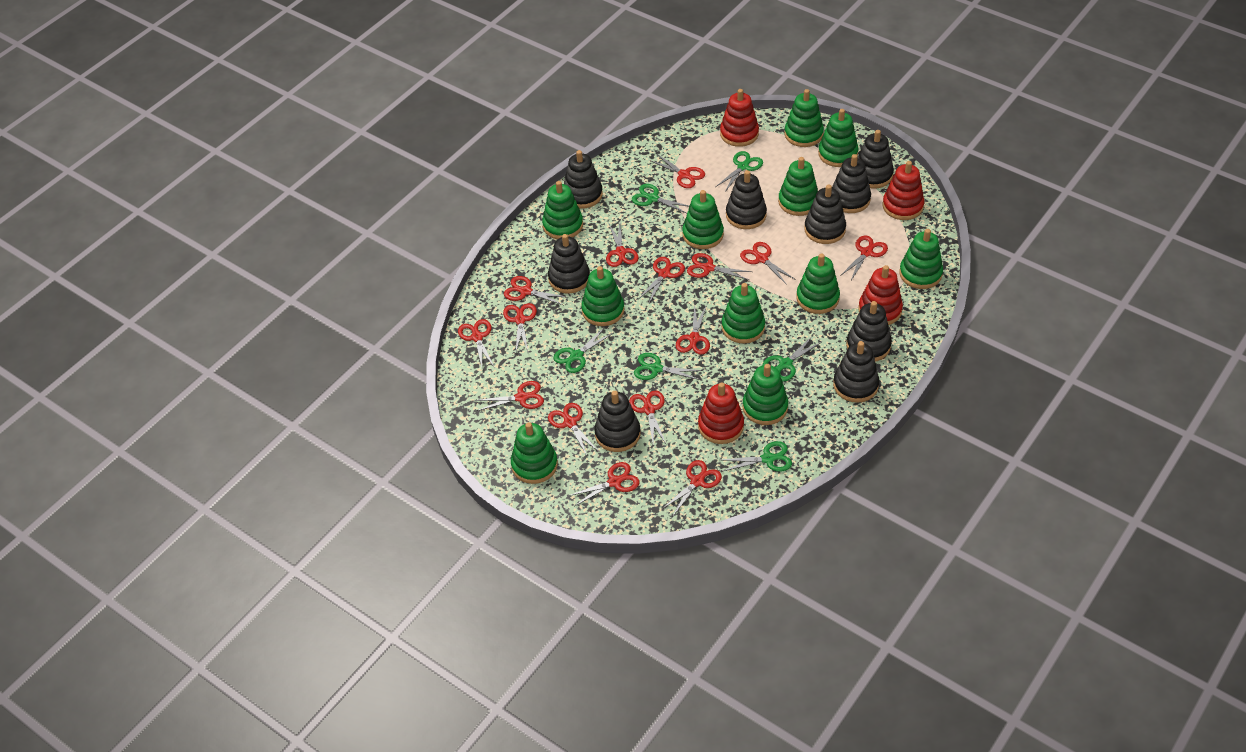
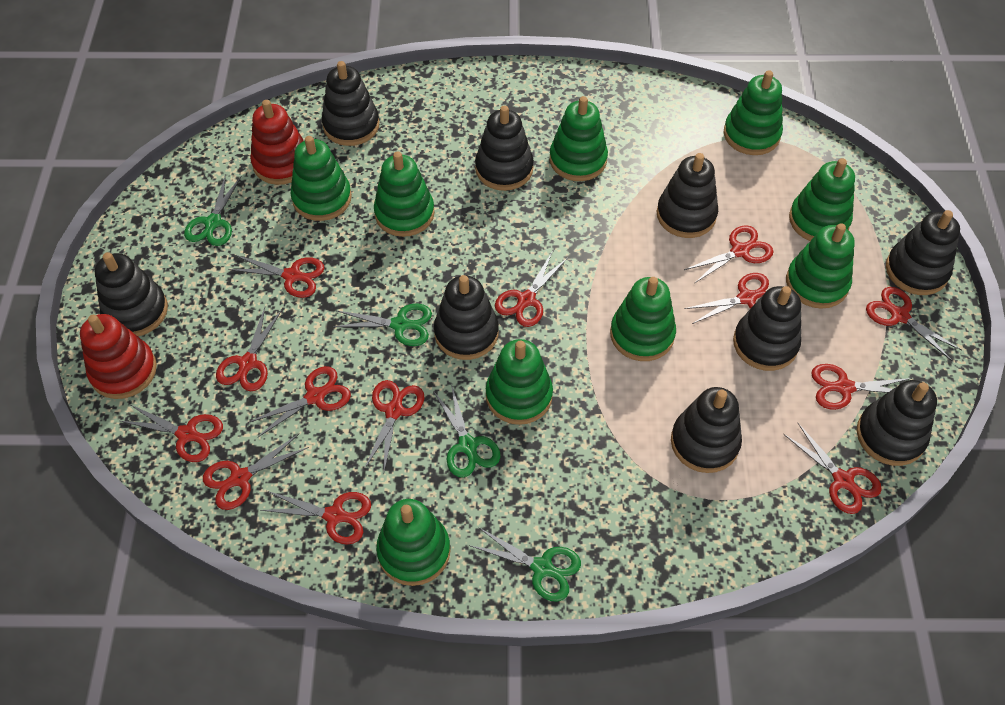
green scissors: [553,327,613,373] [632,184,689,213] [634,353,703,380] [716,151,763,192] [721,441,792,471] [763,336,822,381] = 6 -> [184,174,242,246] [333,303,432,346] [434,384,500,477] [469,527,581,602] = 4
green stacking toy: [511,422,558,484] [542,181,583,239] [581,266,625,326] [682,190,724,249] [722,283,765,344] [743,364,788,425] [778,157,818,216] [784,89,824,147] [796,253,840,314] [818,109,858,167] [899,229,943,289] = 11 -> [290,136,352,221] [374,151,435,237] [376,499,451,586] [486,339,553,425] [550,96,608,181] [610,277,676,361] [724,70,783,155] [786,223,855,309] [789,158,855,241] = 9
red scissors: [458,319,495,368] [475,381,544,411] [503,303,537,351] [504,276,569,305] [548,403,599,456] [568,462,640,506] [606,224,639,267] [629,391,666,444] [638,257,685,303] [649,153,705,188] [662,460,722,516] [676,304,710,355] [687,253,752,280] [740,242,796,285] [840,236,888,280] = 15 -> [120,404,223,462] [203,433,309,510] [216,307,282,391] [228,255,325,298] [248,366,351,438] [260,491,371,545] [364,380,424,471] [495,251,568,327] [684,225,773,283] [684,273,769,324] [783,423,882,514] [811,364,912,410] [866,287,962,361] = 13
red stacking toy: [698,382,744,444] [720,89,759,147] [858,265,903,325] [883,161,924,220] = 4 -> [80,314,157,399] [250,100,304,185] = 2

